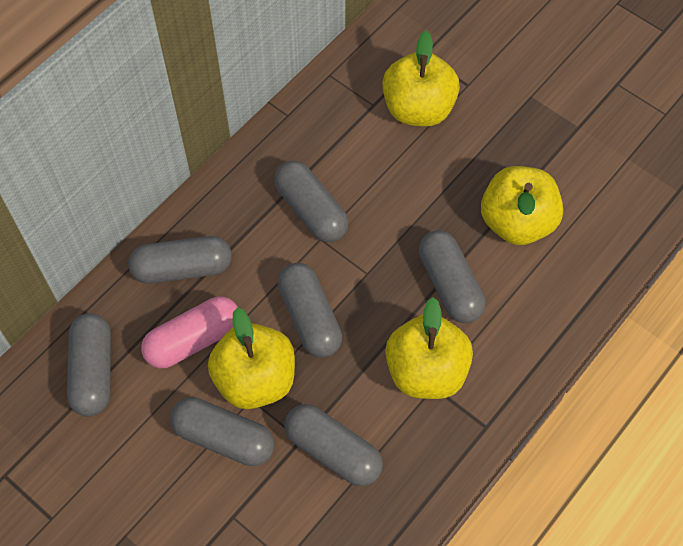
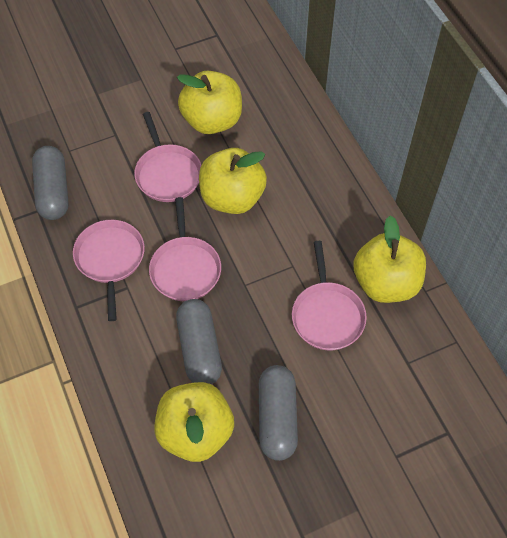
grey capsule: [67,313,111,417] [128,236,232,283] [170,397,274,466] [274,161,349,242] [278,263,342,358] [284,404,383,486] [419,230,485,323] = 7 -> [32,146,69,220] [176,299,222,384] [259,365,298,461] = 3
pink capsule: [141,296,238,368] = 1 -> none = 0
pink pan: none = 0 -> [73,220,145,321] [134,112,201,202] [149,197,221,301] [292,241,367,350] = 4

